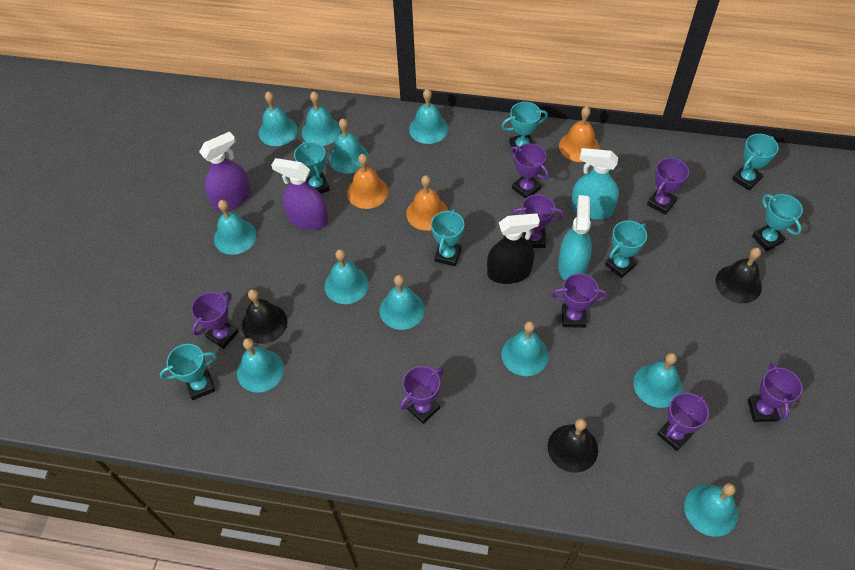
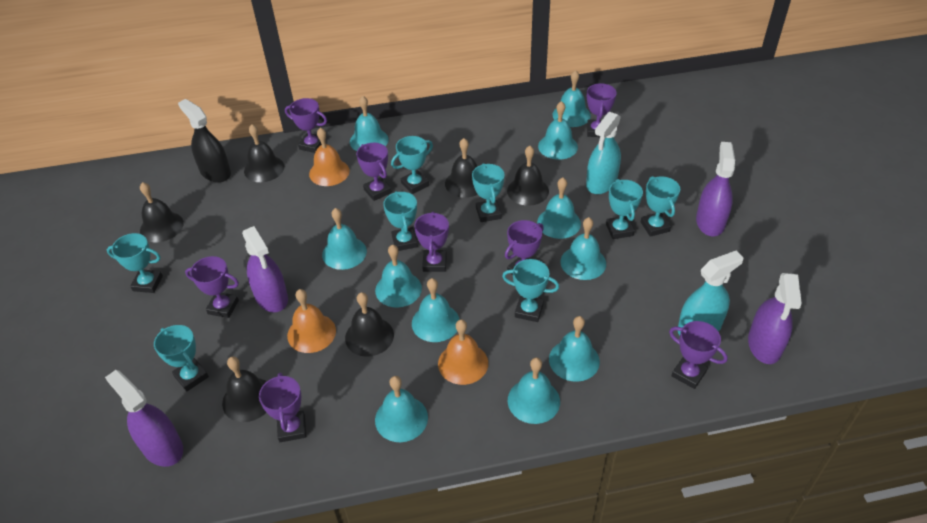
black bell: [242,289,287,344] [547,418,598,473] [716,248,762,303] = 3 -> [140,182,184,242] [222,357,267,422] [244,124,284,182] [345,292,394,357] [445,138,478,198] [507,146,549,206] = 6
purple spray bottle: [199,131,251,211] [271,158,328,230] = 2 -> [105,370,183,467] [242,226,288,312] [696,142,735,236] [748,273,802,364] = 4
turquoise trophy: [160,344,217,400] [294,141,330,194] [431,209,464,266] [502,102,548,153] [605,220,647,278] [732,134,779,191] [752,194,803,251] = 7 -> [107,233,163,293] [154,325,209,391] [383,191,418,251] [391,136,433,194] [472,163,505,222] [502,259,559,322] [606,179,643,239] [641,176,680,237] = 8

